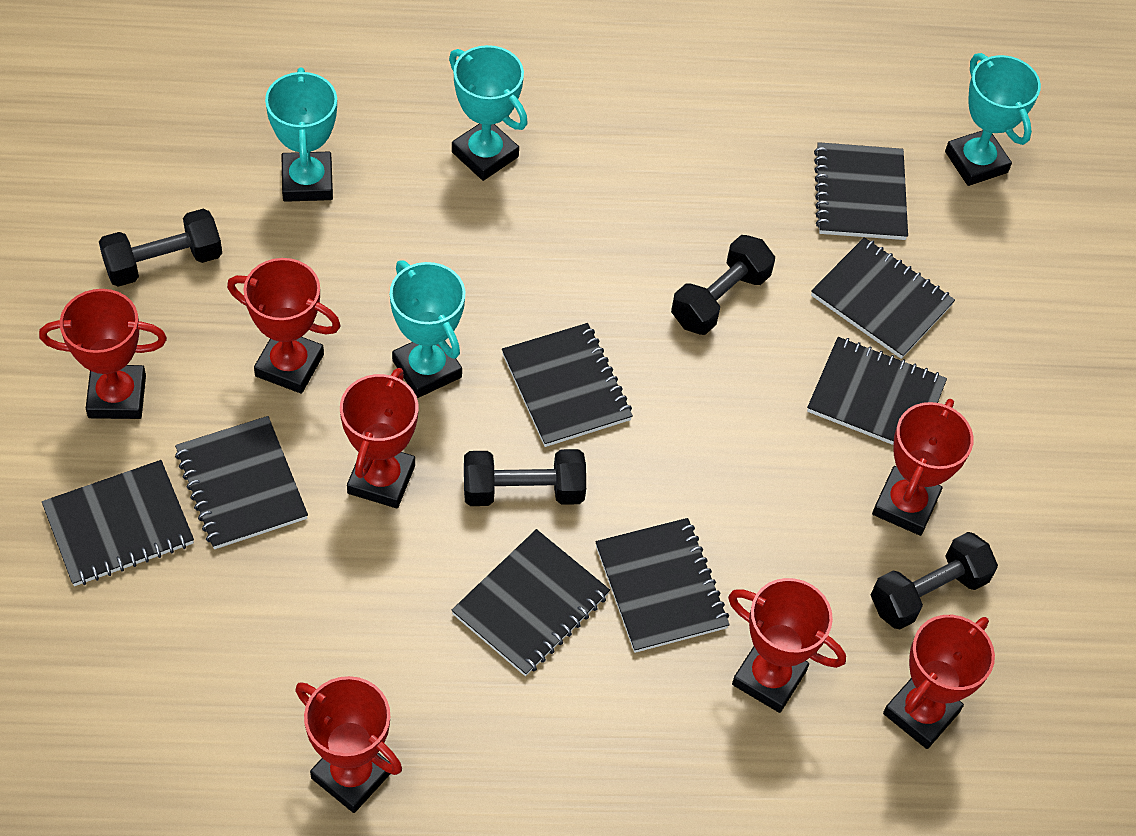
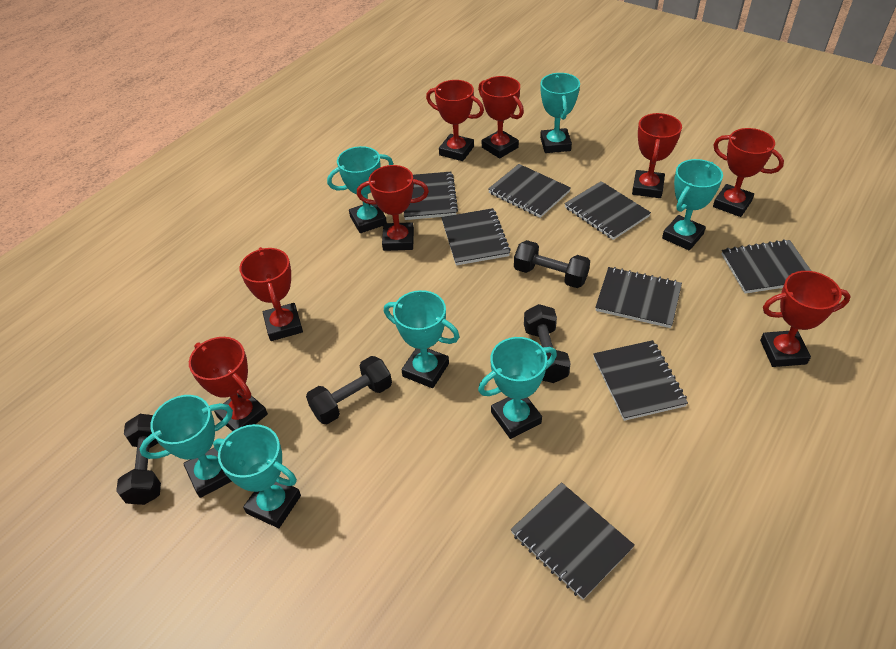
red trophy: [39,289,167,419] [227,258,341,394] [295,676,402,813] [340,368,418,508] [728,578,846,713] [872,399,974,536] [883,615,995,749] = 7 -> [189,337,268,432] [239,247,303,341] [357,165,429,251] [426,80,484,161] [478,76,524,159] [632,113,682,198] [713,128,784,217] [760,271,851,367] = 8
turquoise trophy: [265,67,337,202] [390,260,465,398] [449,45,528,181] [945,53,1041,186] = 4 -> [139,395,233,498] [213,424,301,528] [327,146,393,233] [384,290,460,388] [478,337,557,439] [540,73,580,153] [662,159,723,250] = 7

